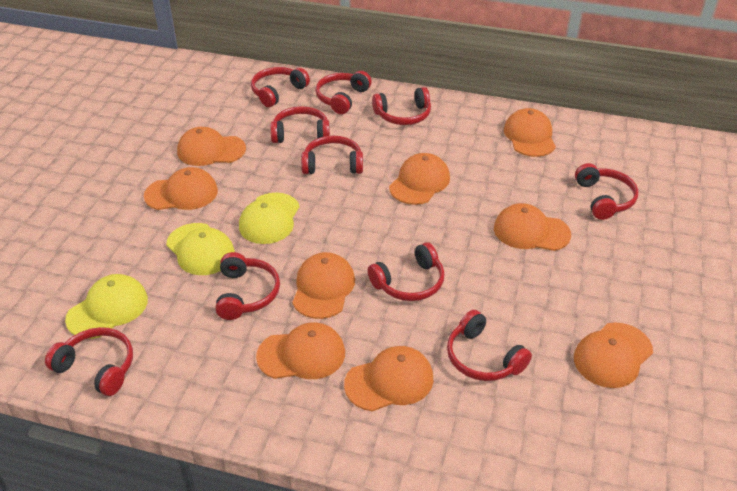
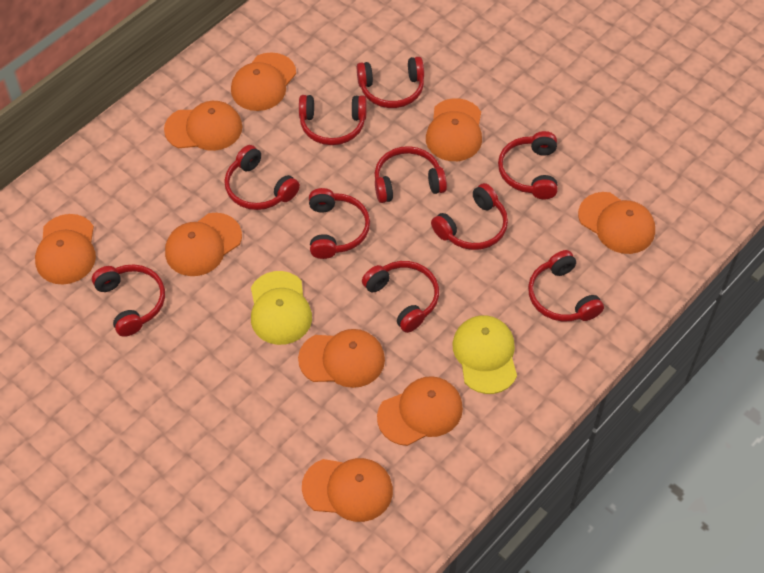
yellow cap: [65,274,148,339] [166,223,235,275] [239,193,300,244] = 3 -> [251,271,312,345] [452,315,517,394] = 2

